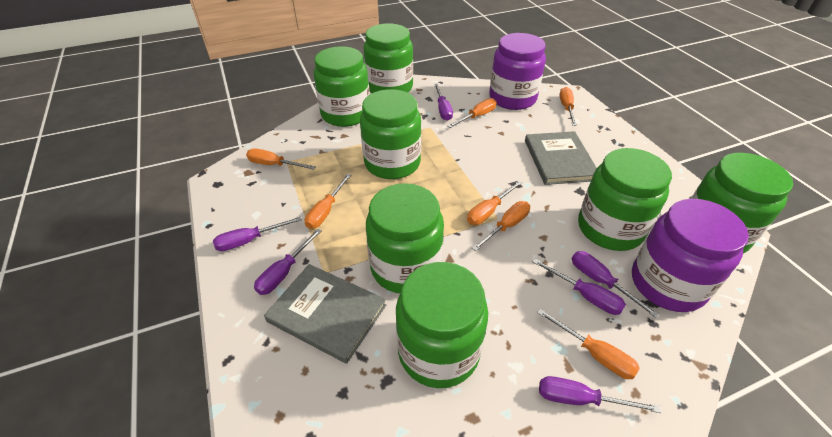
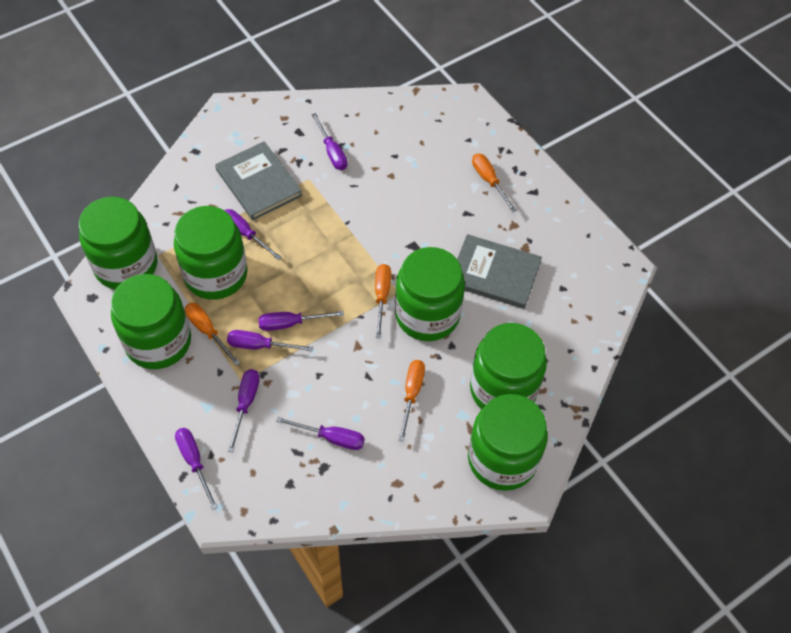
green jar: [313,46,370,127] [360,89,421,179] [364,23,413,93] [366,183,444,293] [396,262,488,388] [578,148,672,251] [691,153,793,254] = 7 -> [79,197,157,290] [111,274,191,369] [174,206,248,300] [395,247,465,341] [468,394,548,491] [470,323,547,409] = 6
orange screwdriver: [246,149,316,170] [305,173,351,229] [448,98,496,128] [467,180,523,225] [472,201,530,251] [537,309,640,379] [559,87,577,126] = 7 -> [185,303,240,366] [375,264,391,338] [398,360,425,442] [472,153,517,212] = 4
purple jar: [489,33,546,110] [632,199,749,312] = 2 -> none = 0
purple screwdriver: [213,216,302,251] [254,229,322,295] [434,83,453,121] [533,259,626,315] [539,376,661,413] [572,251,659,318] = 6 -> [175,428,218,510] [224,209,282,260] [227,330,313,352] [228,369,260,452] [258,311,344,331] [276,417,365,450] [312,113,348,170] = 7

